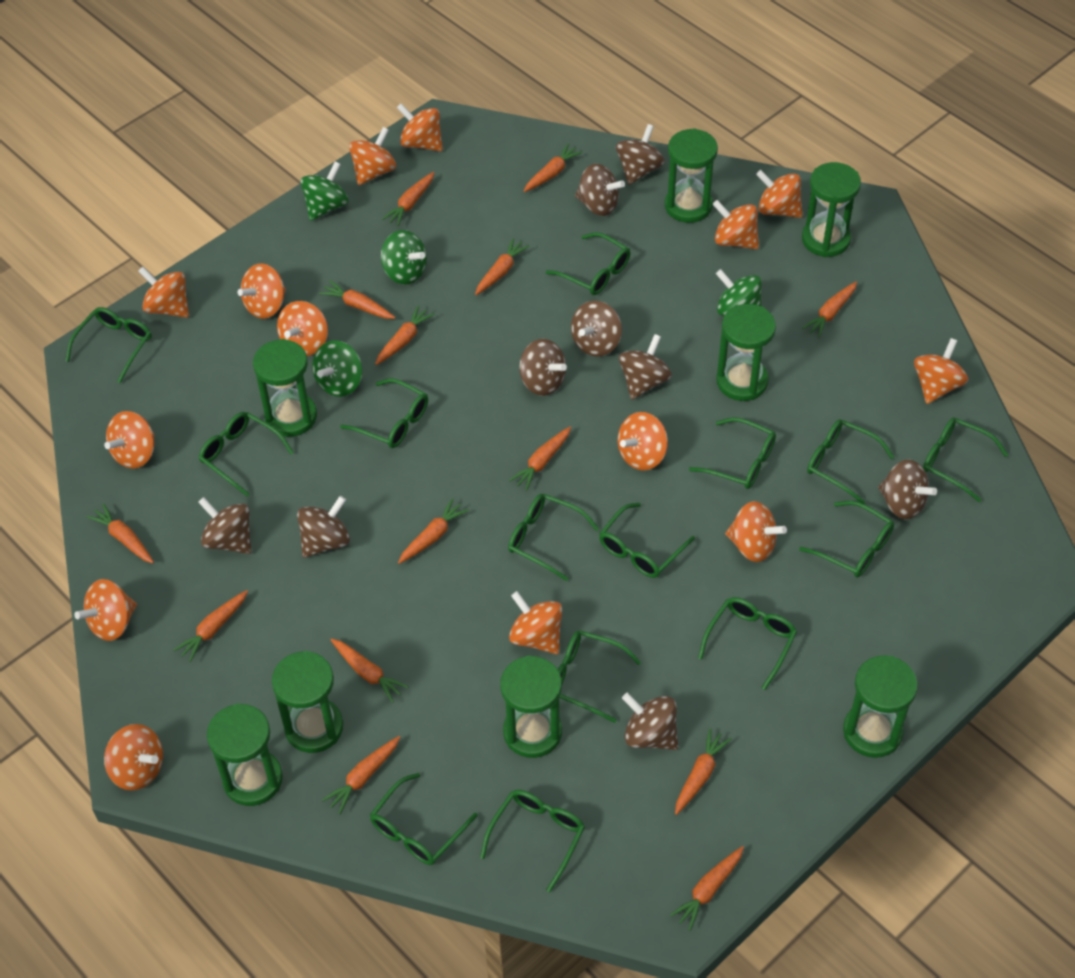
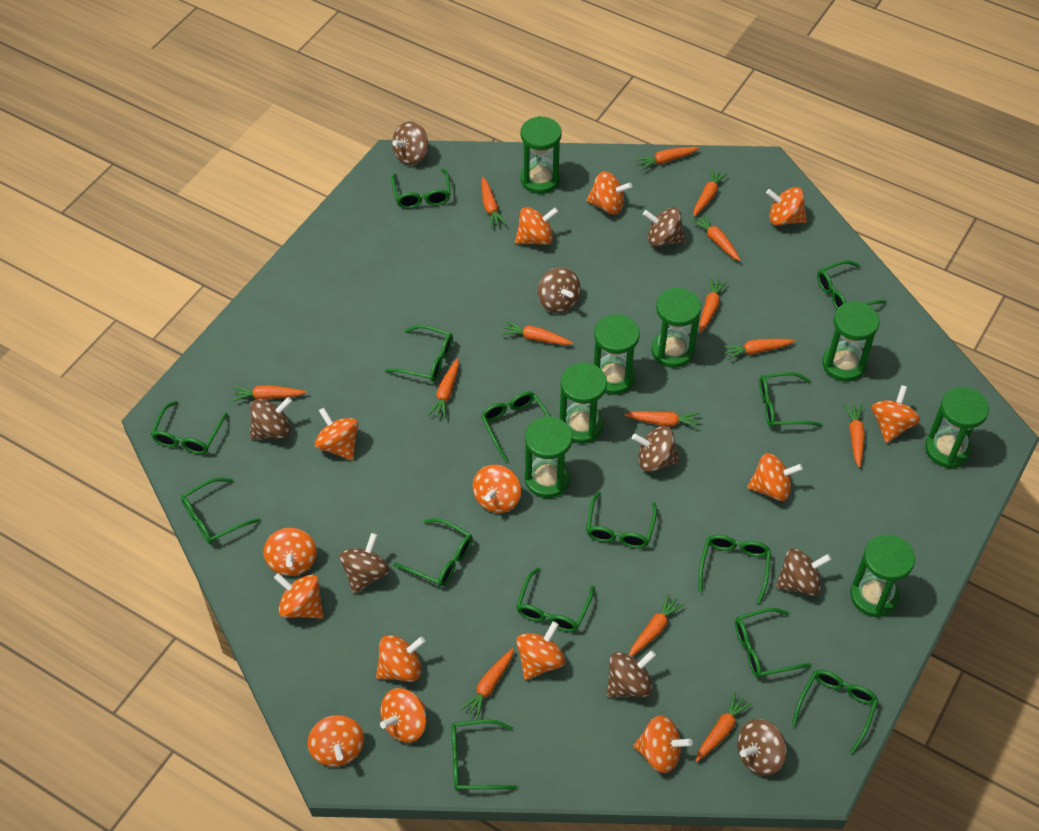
green spinning top: [300,162,349,221] [312,340,363,397] [381,230,427,285] [716,269,762,316] = 4 -> none = 0

